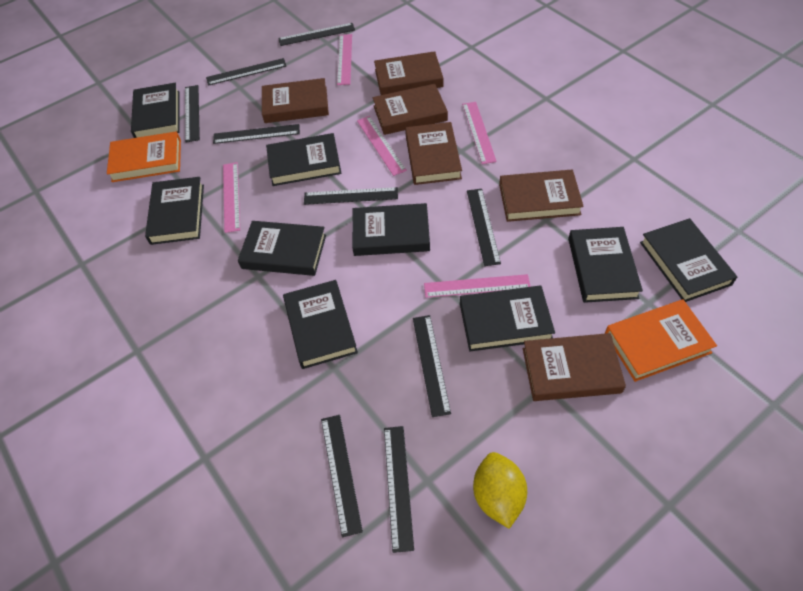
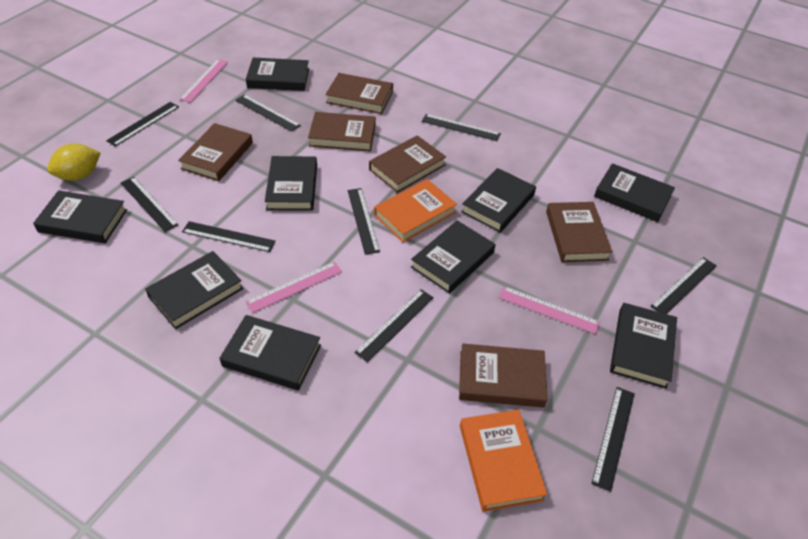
pink ruler: [223,162,240,233] [337,34,352,85] [357,116,407,176] [424,274,531,298] [462,102,497,164] = 5 -> [180,59,228,103] [245,261,342,313] [499,286,600,334] = 3

